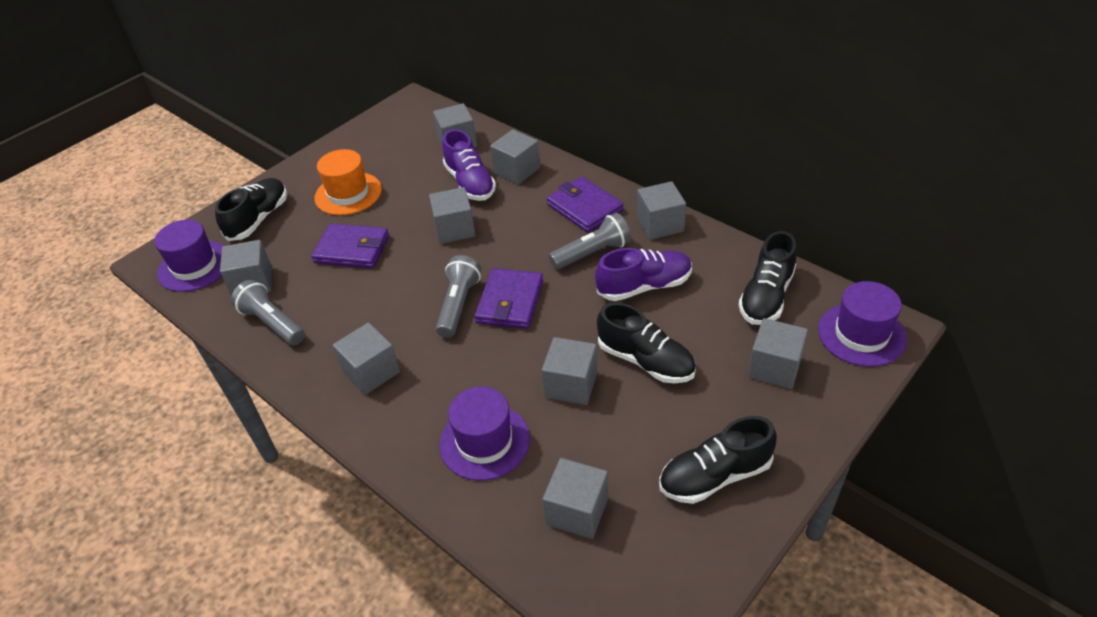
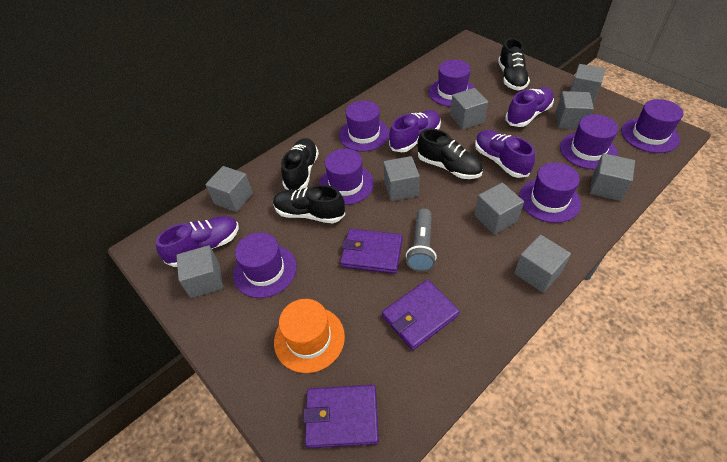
grey flashlight: [231,280,305,345] [436,255,481,338] [549,213,631,269] = 3 -> [406,208,437,272] = 1
purple hat: [154,220,224,292] [439,387,530,481] [818,281,907,367] = 3 -> [233,232,297,298] [319,149,374,205] [339,100,389,151] [429,60,475,107] [519,162,581,223] [560,114,618,170] [621,99,683,153] = 7
purple shoe: [442,129,496,201] [595,248,692,301] = 2 -> [155,216,239,267] [389,110,441,152] [475,130,535,178] [505,87,554,127] = 4

